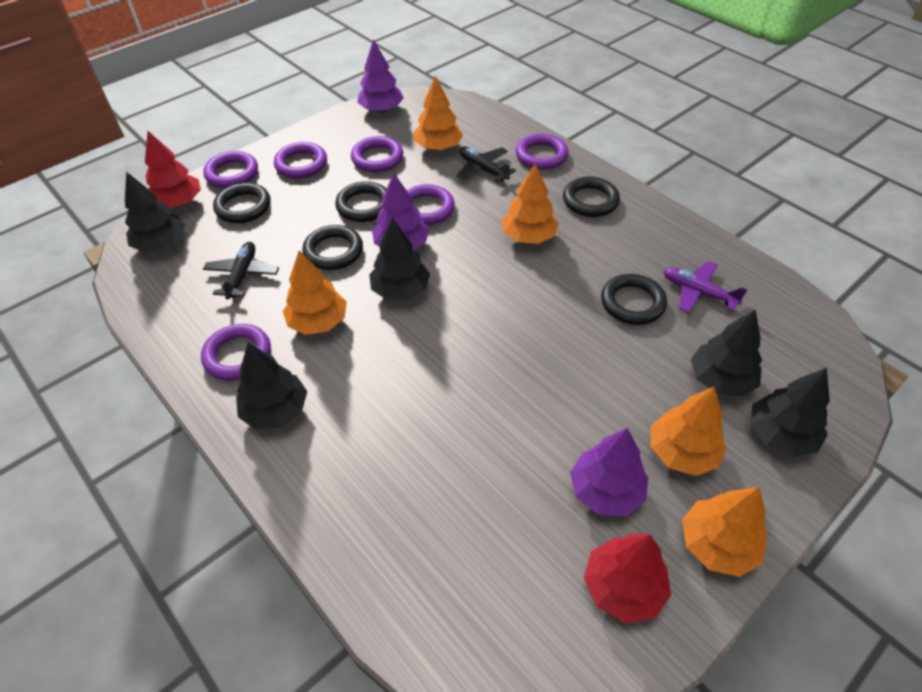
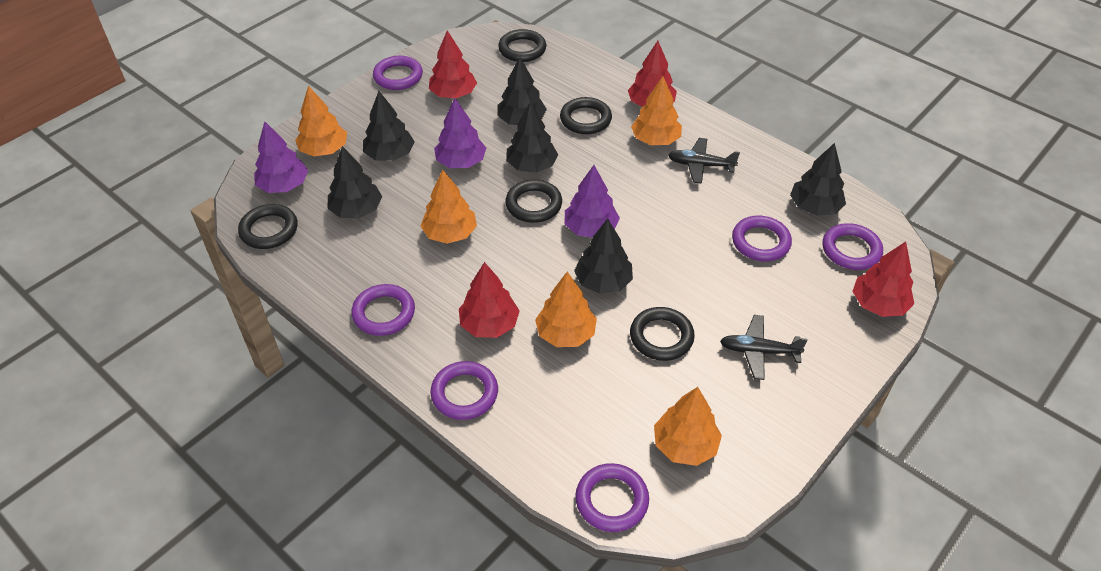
black tree: [125,172,185,252] [236,343,307,429] [369,218,430,300] [691,310,762,397] [750,368,830,457] = 5 -> [327,146,382,218] [363,91,415,161] [497,57,547,125] [506,101,558,173] [574,218,633,294] [790,143,846,216] = 6
purple plane: [664,261,748,313] = 1 -> none = 0
red tree: [145,131,201,208] [584,533,671,623] = 2 -> [429,30,477,98] [459,262,520,338] [628,41,677,107] [852,241,914,317] = 4

